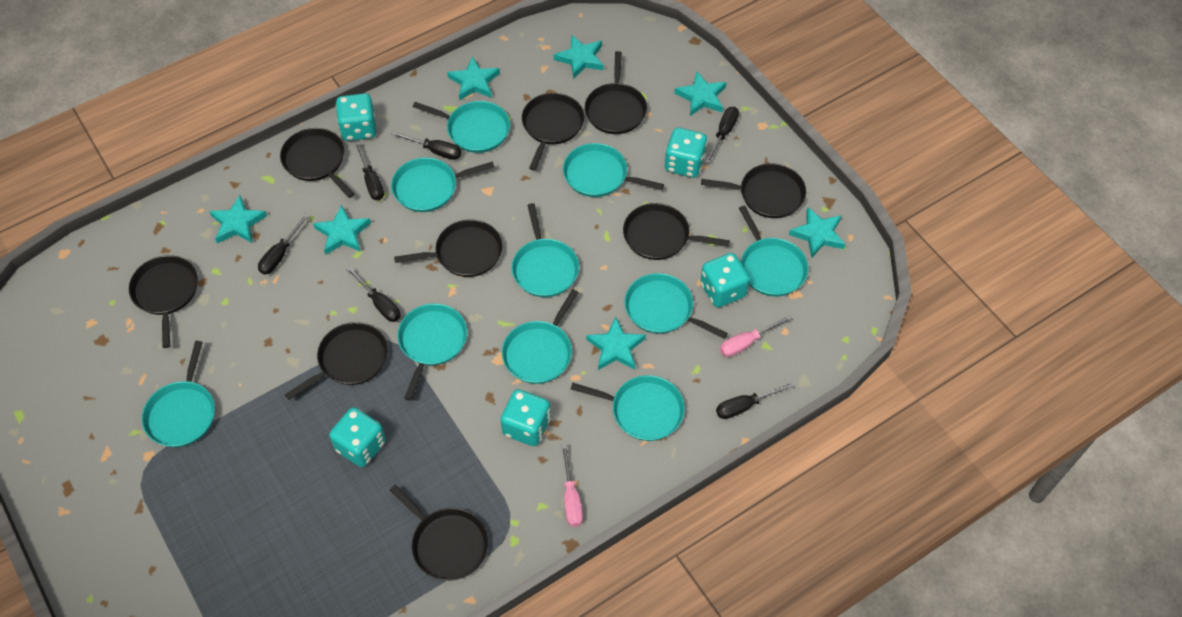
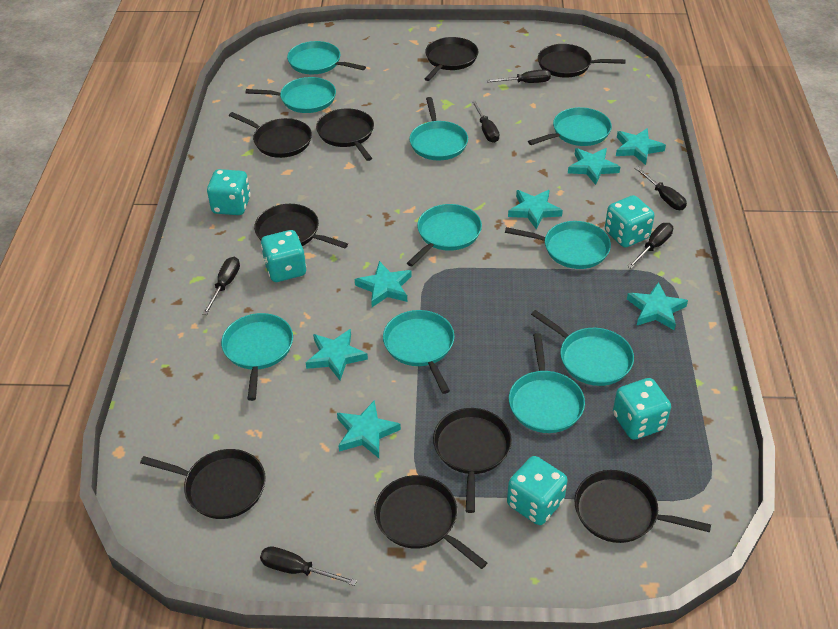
pink screwdriver: [561,444,583,527] [720,315,792,357] = 2 -> none = 0

